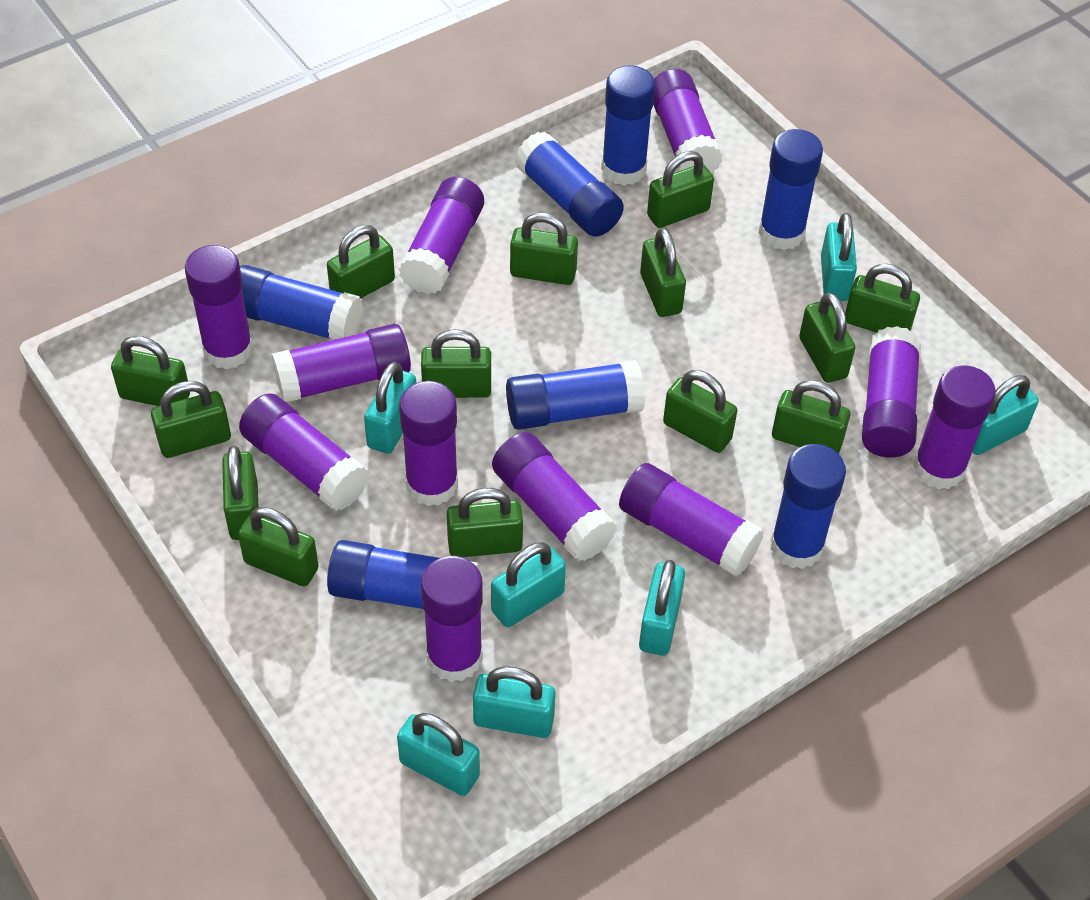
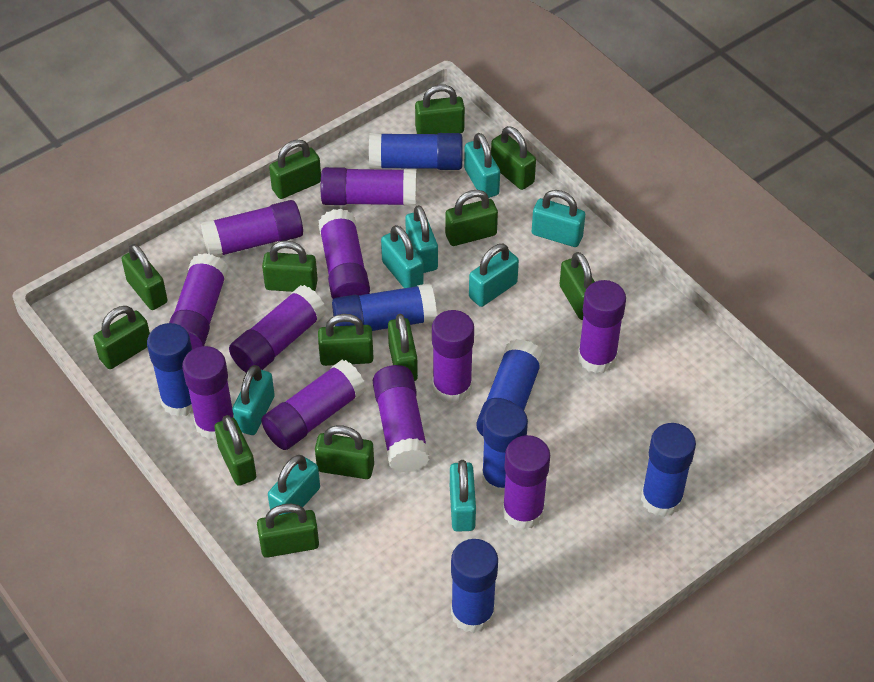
green padlock: [111,336,190,406] [151,381,231,458] [222,446,258,540] [238,507,319,586] [327,225,395,299] [421,329,491,398] [447,488,523,557] [510,213,578,285] [640,228,686,317] [647,151,714,228] [663,370,737,453] [772,380,850,454] [799,293,855,383] [845,264,920,333] = 14 -> [93,306,150,369] [122,244,168,310] [214,415,256,486] [257,504,319,558] [262,241,318,292] [269,140,321,199] [315,425,374,479] [318,314,374,366] [388,314,418,381] [415,84,465,134] [445,190,498,246] [491,126,536,190] [560,252,595,320] = 13
turquoise padlock: [364,362,416,454] [397,713,480,796] [473,666,556,738] [491,542,566,627] [639,560,685,656] [821,213,857,301] [972,375,1039,455] = 7 -> [232,365,275,435] [268,455,320,515] [381,225,424,288] [405,205,438,273] [450,460,476,532] [464,133,500,198] [469,244,519,307] [532,190,585,247] = 8

